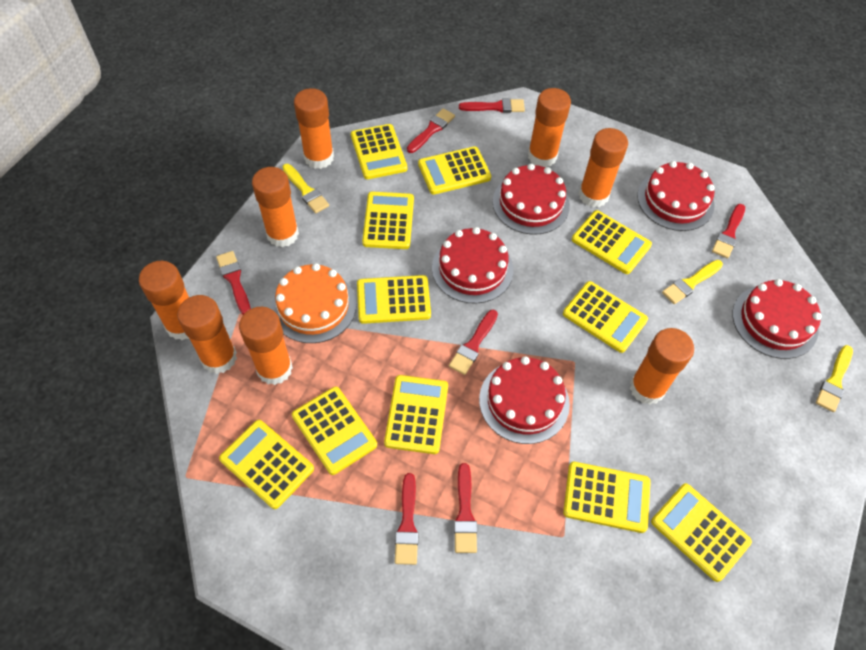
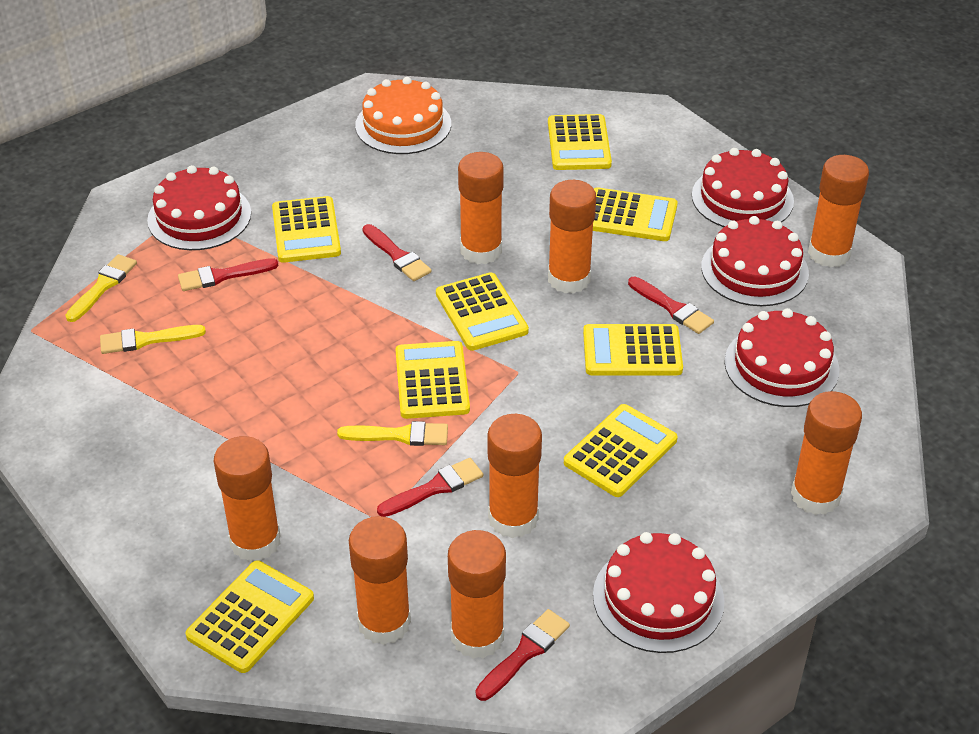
red brush: [216,251,251,315] [395,473,419,565] [407,108,455,153] [449,310,498,375] [454,463,477,553] [459,98,525,113] [712,204,745,258] = 7 -> [178,258,278,291] [362,224,432,281] [377,458,483,517] [476,609,570,701] [628,277,714,334] = 5
yellow calculator: [219,420,314,509] [292,387,377,475] [351,124,407,179] [357,275,431,324] [362,192,414,249] [384,375,448,454] [418,146,491,195] [563,281,648,353] [563,462,651,533] [572,210,652,274] [651,483,752,582] = 11 -> [185,560,314,673] [272,196,341,263] [395,341,470,419] [436,272,529,351] [548,114,612,170] [564,404,678,497] [583,324,683,375] [593,187,678,241] = 8

